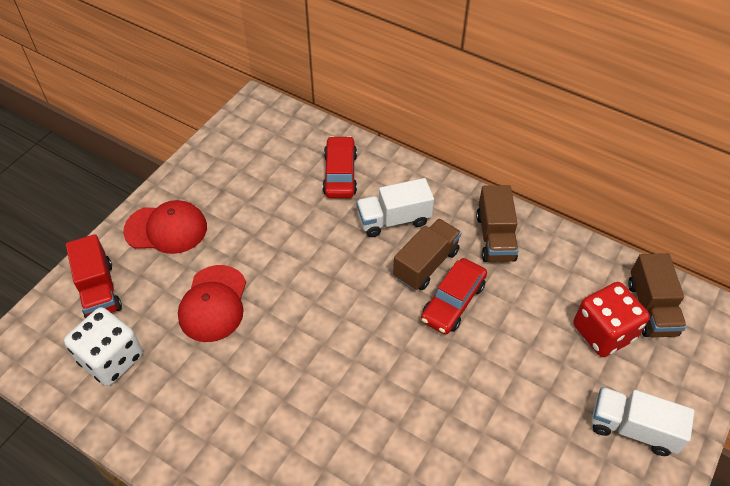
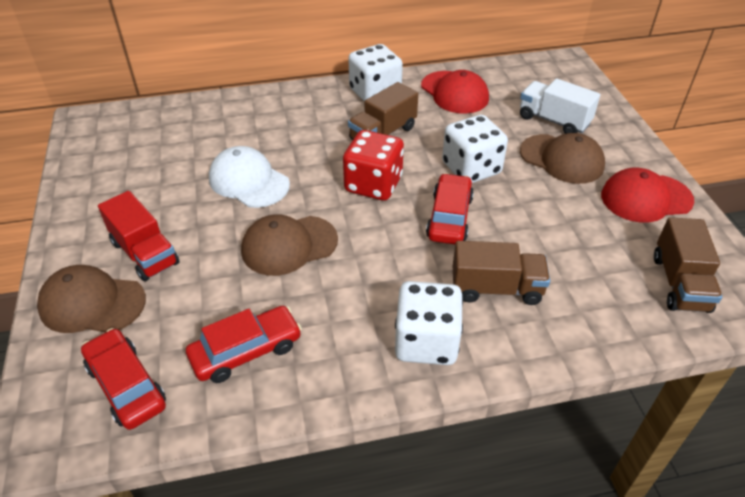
brown cap: none = 0 -> [37,265,146,333] [241,214,338,276] [520,133,605,184] = 3
red car: [323,136,357,198] [421,258,487,334] = 2 -> [81,328,166,430] [186,306,302,383] [426,173,474,244] = 3
white cap: none = 0 -> [209,146,290,208] = 1
white dice: [64,307,143,386] = 1 -> [348,44,403,102] [395,281,463,365] [442,115,508,183] = 3
white truck: [356,178,434,237] [592,387,694,456] = 2 -> [520,78,600,134] = 1

